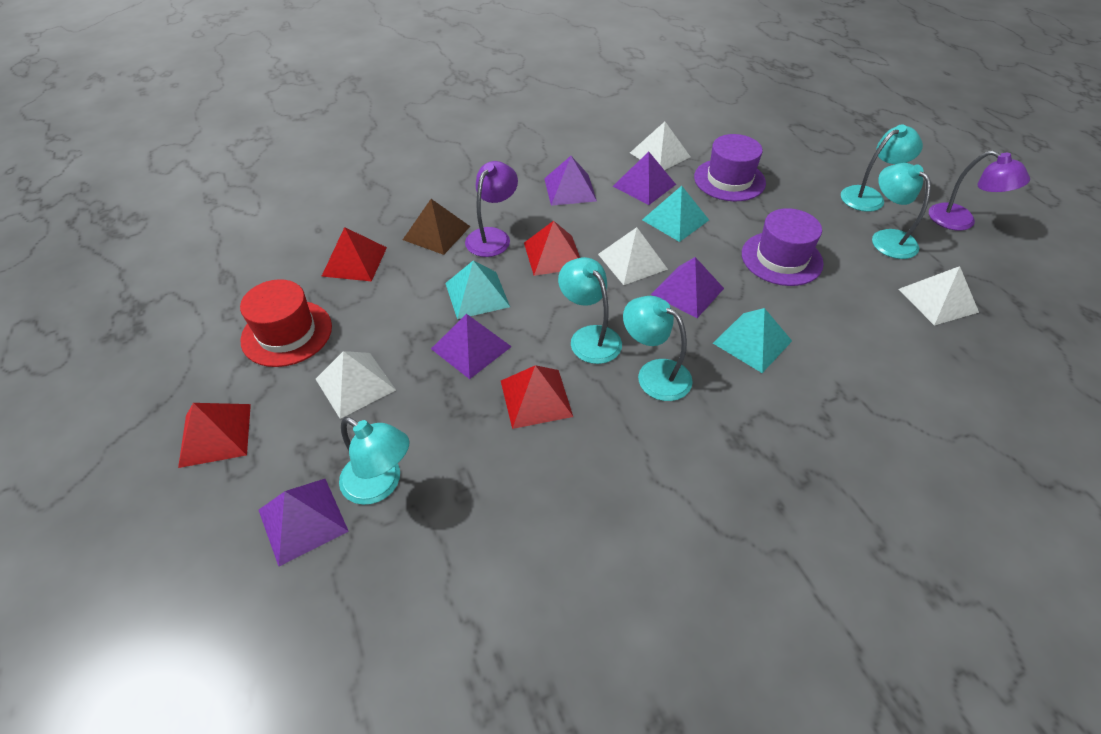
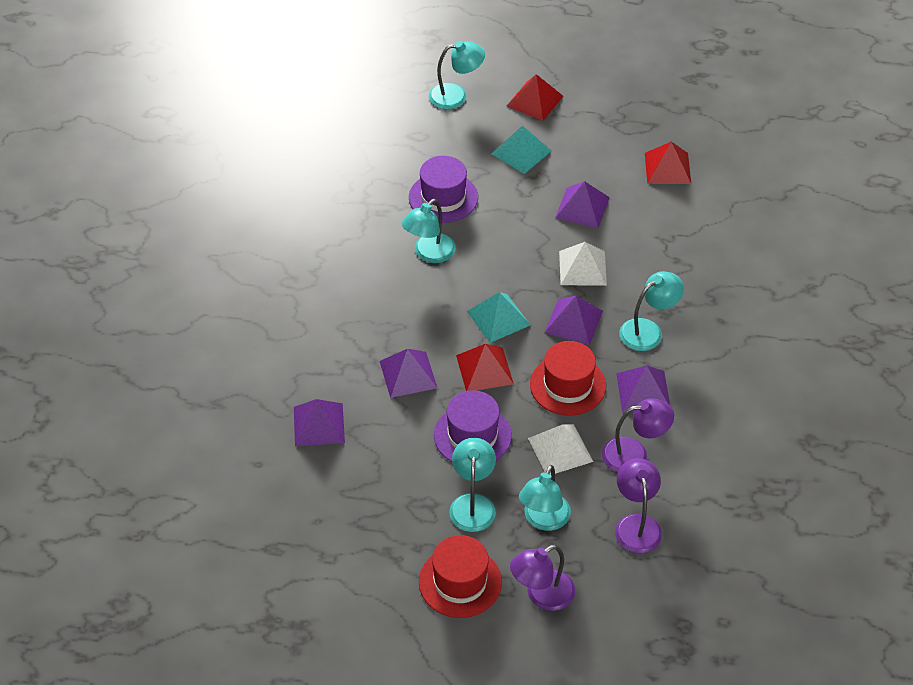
brown pyramid: [403,199,470,255] = 1 -> none = 0
purple lamp: [465,161,518,257] [929,151,1030,231] = 2 -> [510,545,575,611] [602,398,674,472] [615,458,662,553] = 3
red hat: [240,279,332,367] = 1 -> [419,535,502,618] [530,341,606,416] = 2
red pyramid: [178,403,251,468] [321,227,387,281] [501,365,573,429] [524,221,580,276] = 4 -> [456,344,514,391] [507,74,563,121] [645,142,691,184] = 3
turquoise pyramid: [445,261,510,319] [642,186,709,242] [713,308,792,373] = 3 -> [467,292,530,343] [491,126,551,174] = 2
white pyramid: [316,351,396,419] [598,227,668,285] [630,122,690,170] [899,266,979,326] = 4 -> [528,424,593,474] [559,242,607,286] = 2

